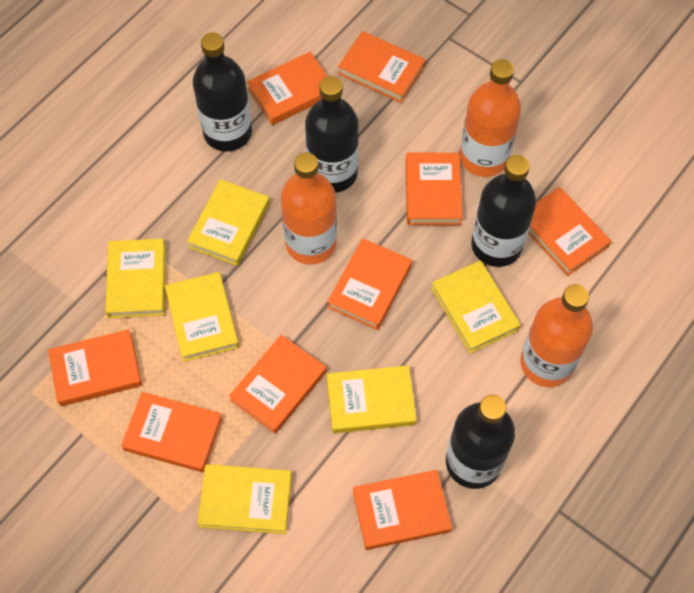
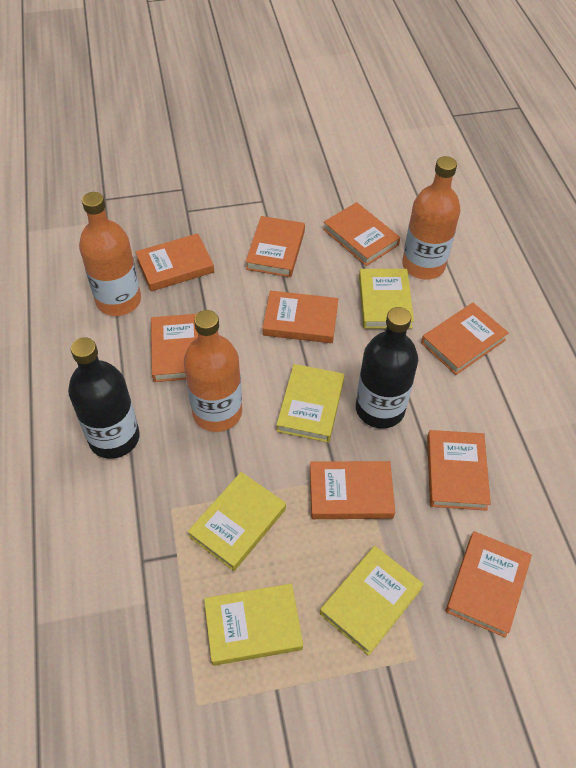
black bottle: [193,33,252,152] [305,76,359,193] [446,395,515,489] [471,155,536,267] = 4 -> [68,337,140,459] [356,307,418,429] = 2
yellow book: [105,238,166,318] [165,272,239,362] [187,179,270,266] [197,464,292,534] [327,365,417,433] [431,260,521,354] = 6 -> [188,472,286,571] [204,584,303,666] [276,364,345,443] [320,546,424,656] [359,269,414,329] = 5

